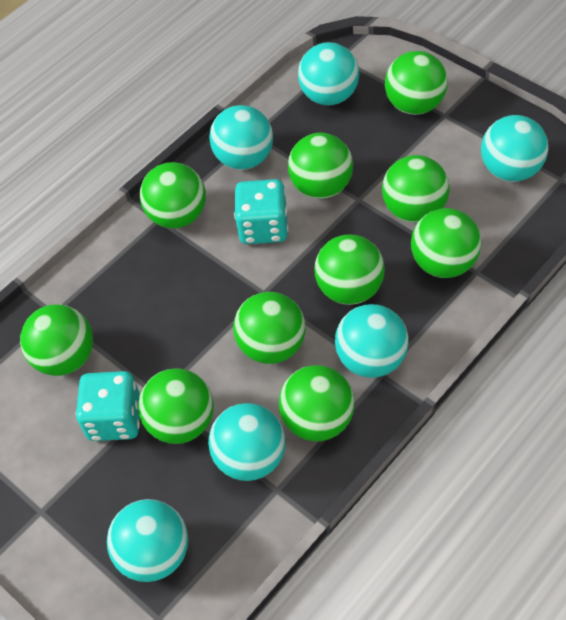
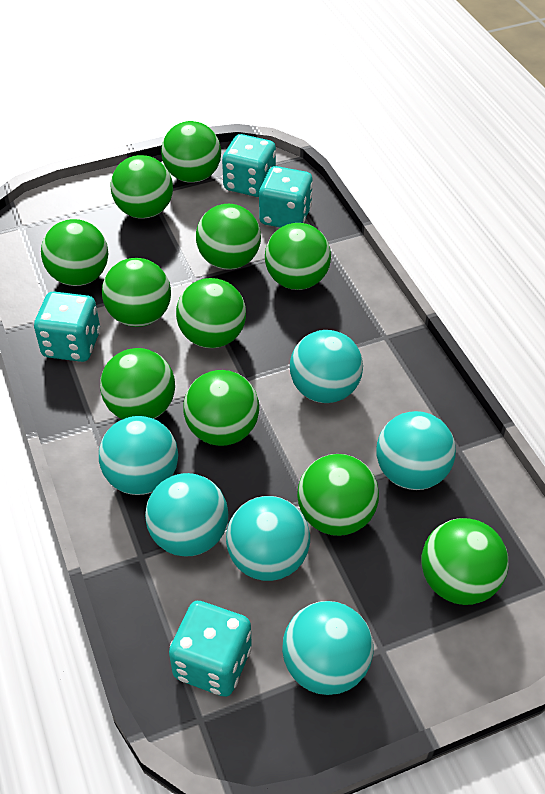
green ball: [20,304,93,376] [138,368,214,444] [140,162,206,228] [233,292,305,364] [279,365,355,441] [288,133,353,199] [314,234,385,305] [382,155,450,223] [385,51,448,115] [411,208,481,278] = 10 -> [41,219,108,286] [100,348,175,419] [102,258,171,327] [110,155,173,219] [161,121,221,183] [176,278,246,348] [183,370,259,446] [196,204,261,270] [265,223,331,290] [297,454,379,536] [421,518,508,605] = 11
turquoise dice: [76,371,140,441] [234,179,288,244] = 2 -> [34,292,100,362] [169,601,252,697] [222,134,276,197] [259,166,313,228] = 4

